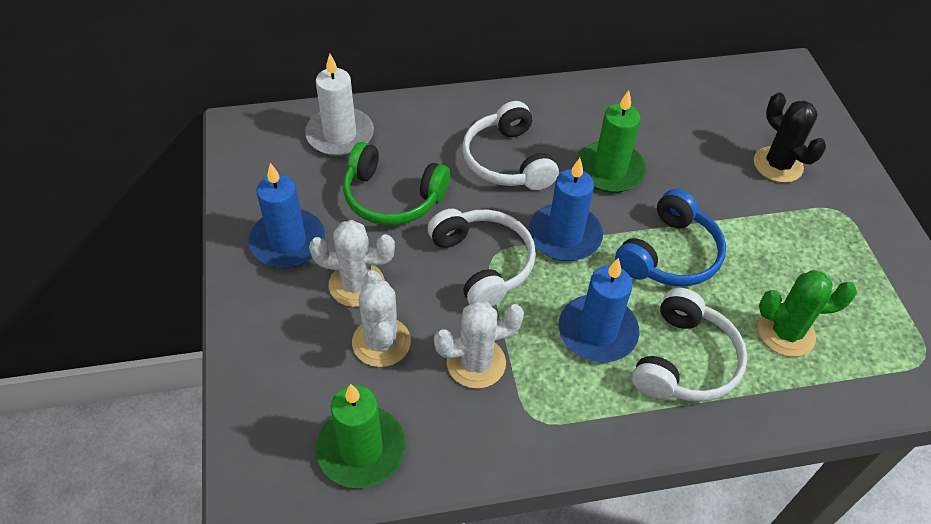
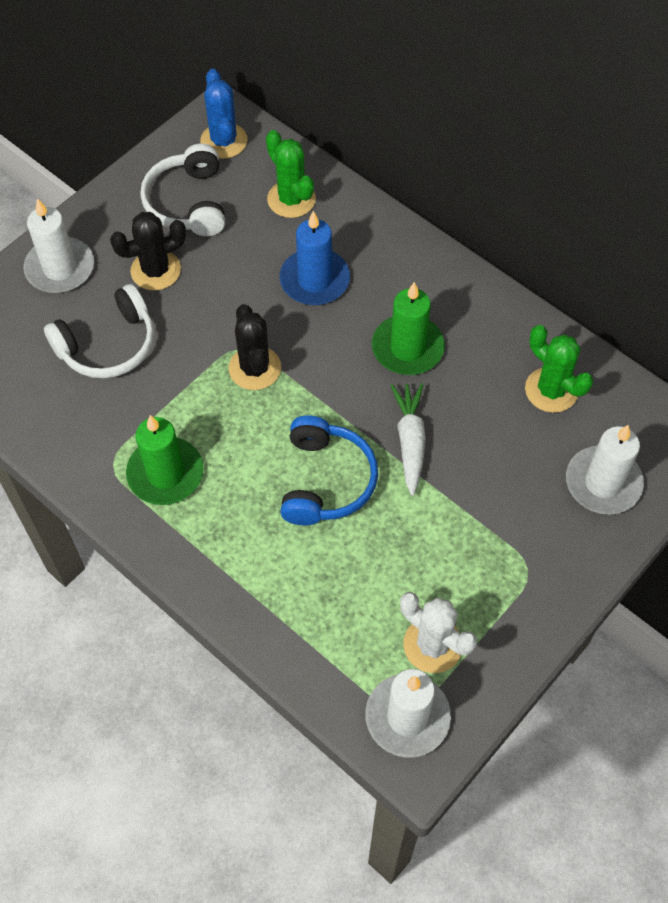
black cactus: [754,92,826,183] = 1 -> [110,212,186,290] [228,304,281,390] = 2
blue cactus: none = 0 -> [200,69,248,159] = 1
blue candle: [249,163,325,268] [529,158,603,261] [559,258,640,362] = 3 -> [280,211,350,305] = 1
green cactus: [758,270,857,357] = 1 -> [266,130,316,218] [525,325,593,413] = 2
green headphones: [343,142,450,225] = 1 -> none = 0
white cactus: [309,220,395,307] [352,270,411,367] [434,301,524,389] = 3 -> [400,592,477,673] = 1
white candle: [305,53,374,156] = 1 -> [23,198,94,293] [365,669,451,757] [566,425,644,515] = 3
white carrot: none = 0 -> [390,383,426,496] = 1
white headphones: [428,209,536,307] [462,101,559,190] [632,288,747,402] = 3 -> [44,284,154,378] [140,144,225,236] = 2

